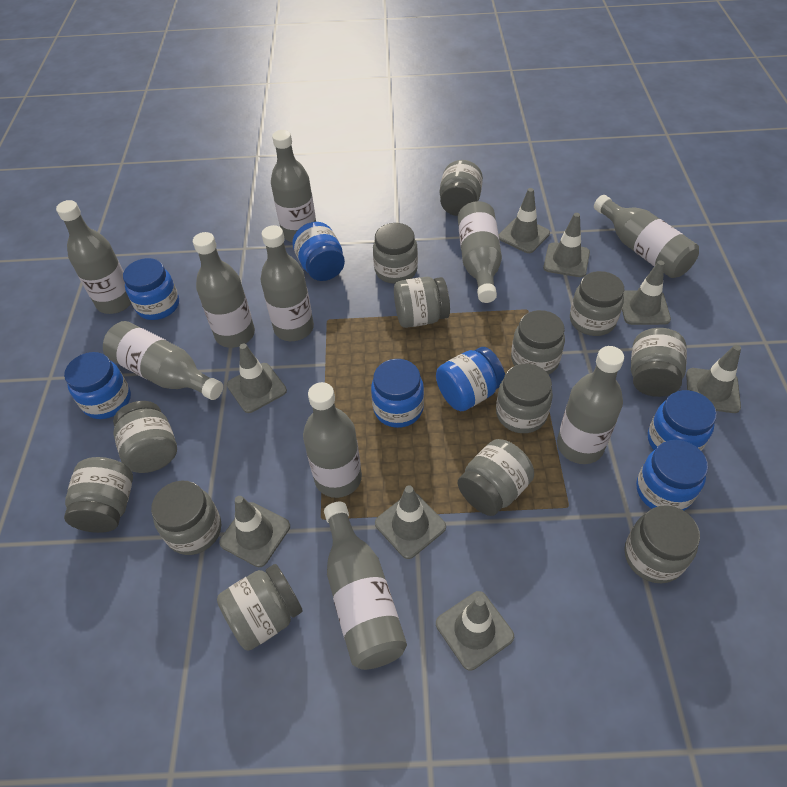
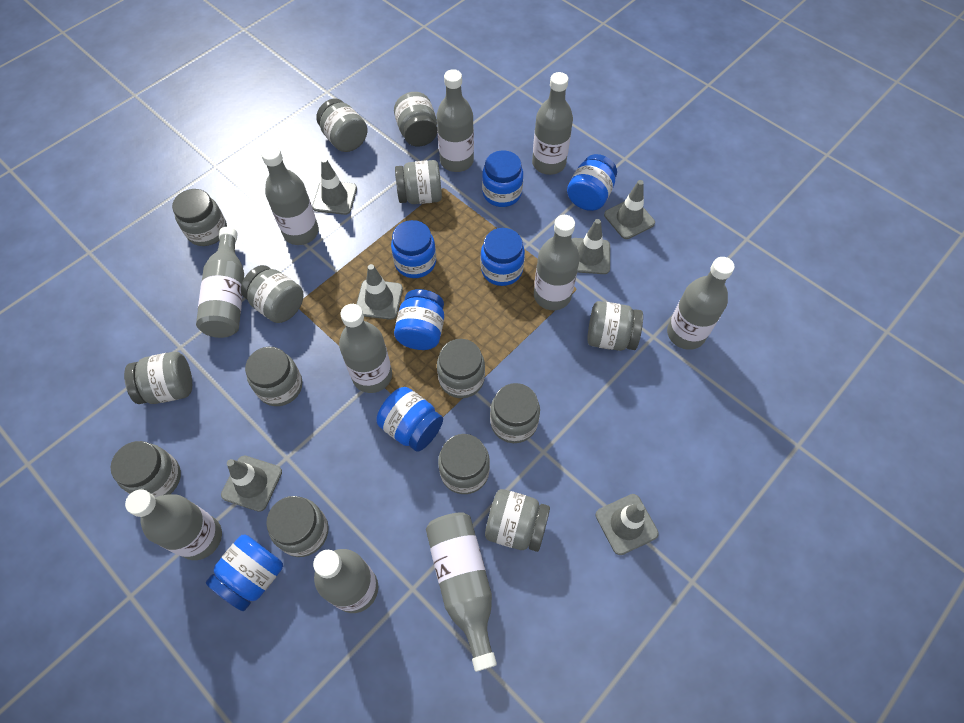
grey jar: [64,457,133,533] [113,401,177,473] [151,480,221,555] [217,564,302,651] [373,223,418,284] [394,277,450,328] [440,160,483,216] [458,439,534,516] [496,364,553,433] [511,310,565,374] [570,271,624,336] [624,505,700,583] [631,328,687,397] = 13 -> [110,441,181,498] [124,352,192,404] [172,189,227,246] [241,265,303,323] [245,347,302,406] [266,496,328,557] [316,99,368,152] [394,92,437,146] [395,160,442,204] [437,339,485,398] [438,434,490,494] [485,489,550,552] [490,383,540,443] [587,301,643,351] = 14
grey traffic cone: [219,496,290,567] [227,343,287,413] [375,486,446,559] [436,591,514,671] [499,188,550,253] [543,213,590,277] [622,260,671,325] [686,345,741,413] = 8 -> [221,456,282,512] [312,158,357,215] [356,264,403,320] [571,219,610,274] [596,494,659,555] [604,180,655,239] = 6

